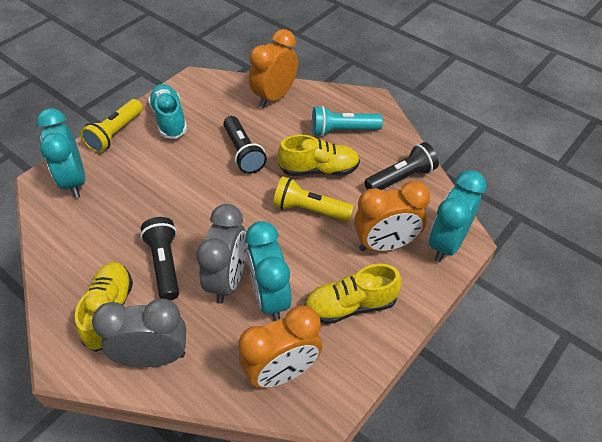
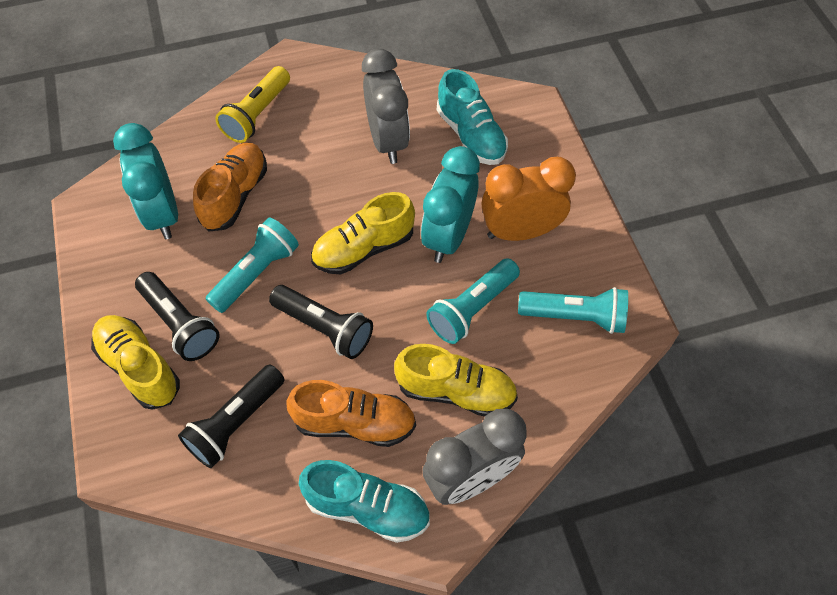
orange clock: [238,305,322,388] [249,29,298,108] [354,181,430,252] = 3 -> [482,157,576,241] = 1
orange shoe: none = 0 -> [193,143,267,231] [286,380,416,447] = 2
turquoise clock: [36,108,85,198] [245,221,291,321] [429,170,486,262] = 3 -> [113,123,178,239] [421,146,480,263] = 2
turquoise flashlight: [312,106,383,136] = 1 -> [205,217,299,313] [426,258,520,344] [518,287,628,334] = 3
turquoise shoe: [148,84,187,139] = 1 -> [299,460,430,543] [437,69,508,165] = 2
yellow flashlight: [80,99,143,153] [273,176,354,221] = 2 -> [215,66,290,143] = 1

